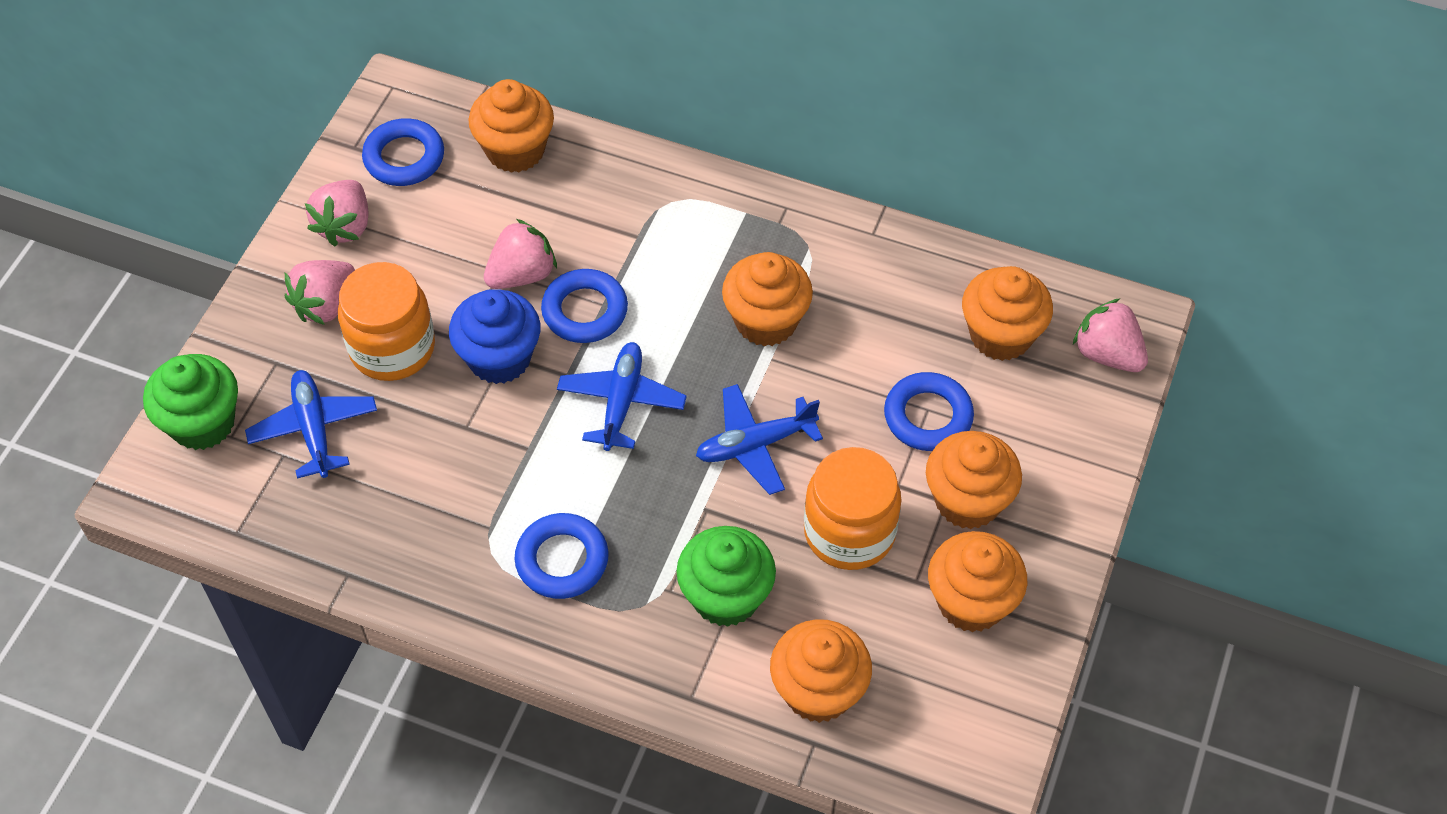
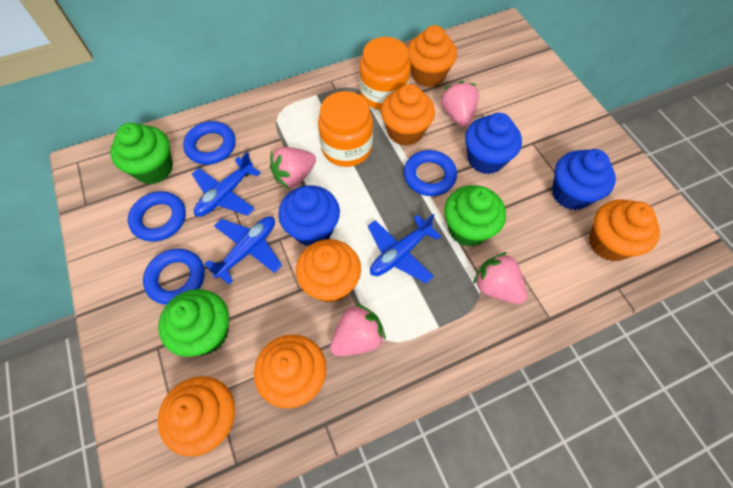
blue cupcake: [449,289,540,384] = 1 -> [278,185,340,246] [465,113,522,174] [552,149,616,210] = 3
green cupcake: [143,354,238,450] [676,526,776,627] = 2 -> [110,123,173,184] [158,289,229,357] [444,185,506,247] = 3

